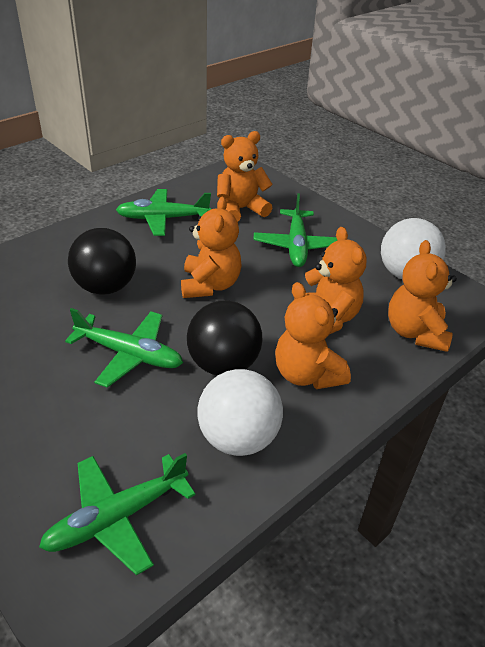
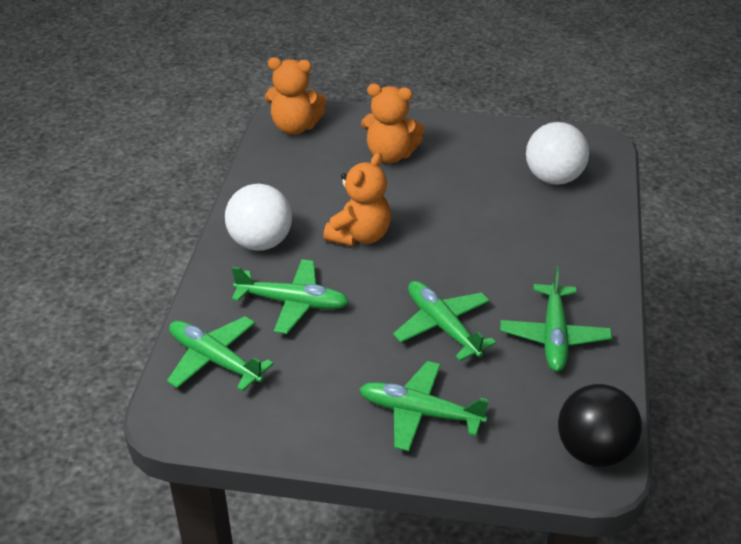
black ball: [68,228,136,295] [187,300,263,376] = 2 -> [558,384,642,467] = 1
green plane: [39,453,196,576] [65,308,183,388] [116,189,211,236] [253,193,337,267] = 4 -> [167,316,274,391] [232,259,349,334] [359,361,489,451] [393,281,496,361] [500,266,612,372] = 5
orange teddy bear: [181,197,242,298] [217,131,273,222] [275,282,351,389] [294,227,367,334] [388,240,457,352] = 5 -> [265,57,326,135] [324,152,391,246] [361,84,425,163] = 3

